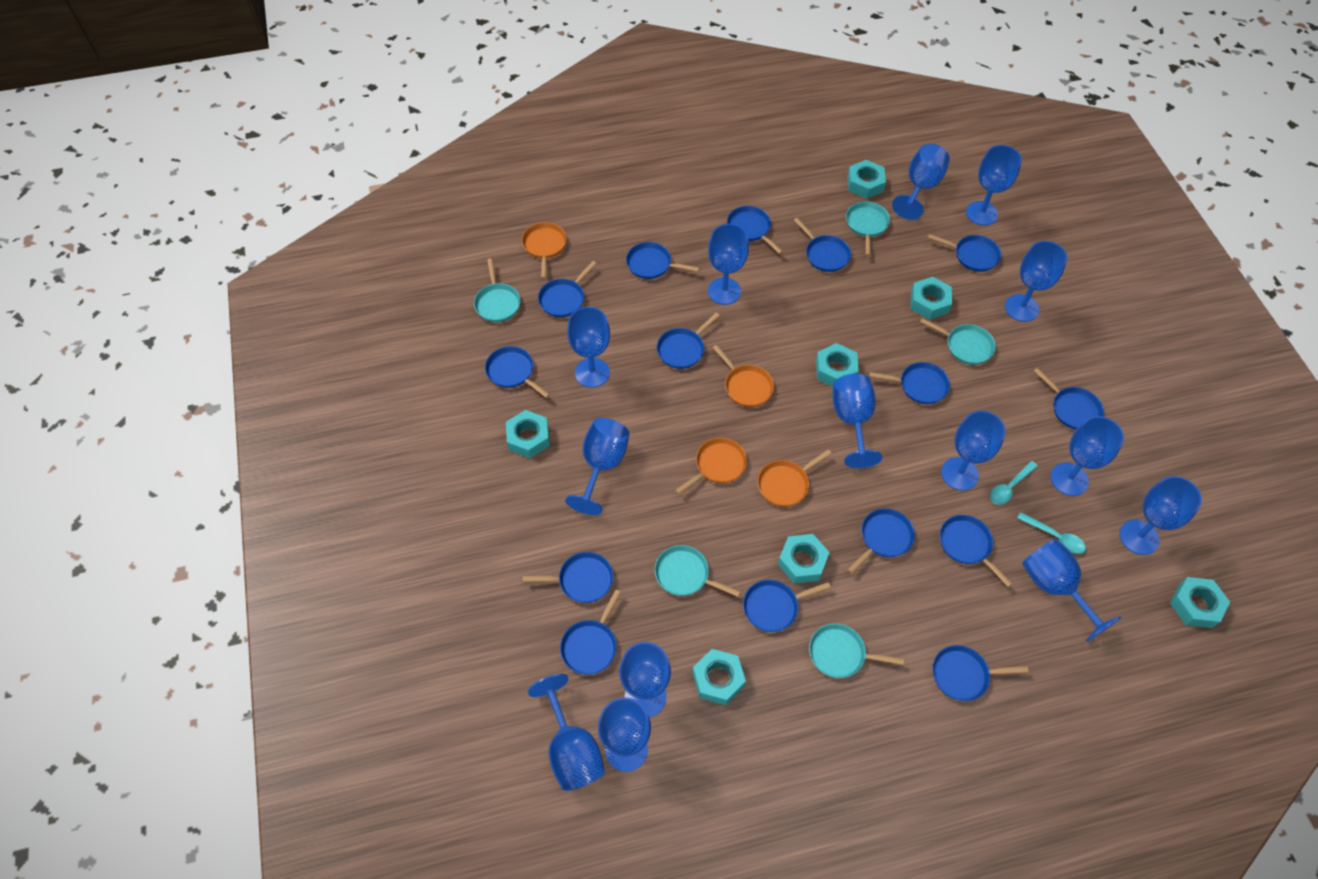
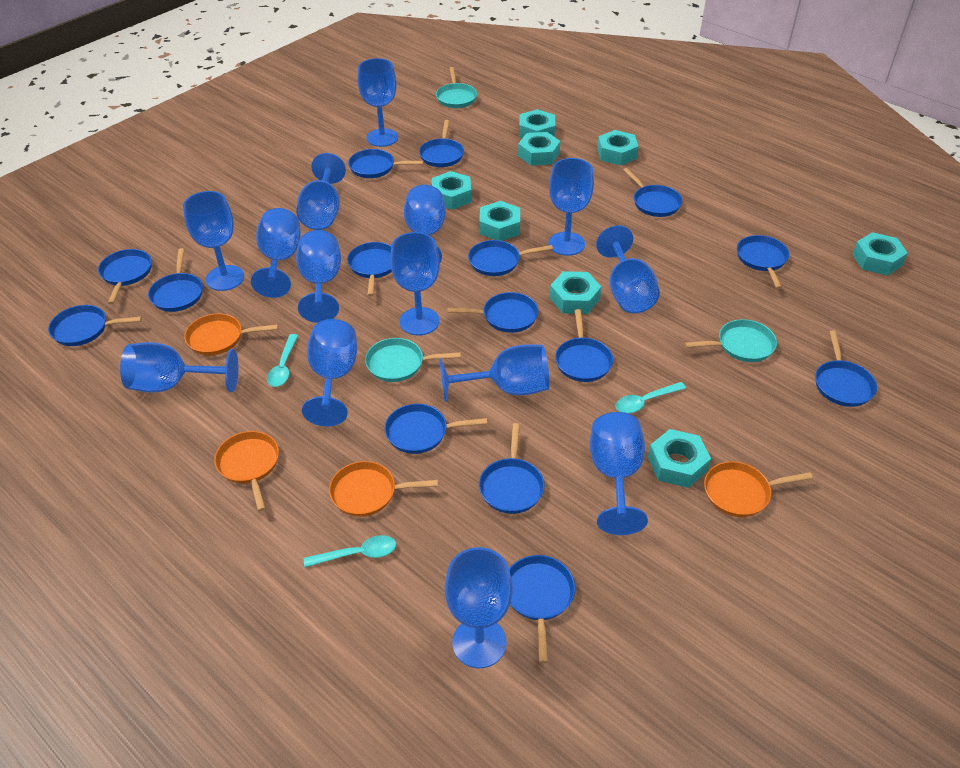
turquoise nut: [506,410,550,458] [693,649,746,705] [778,534,830,583] [816,343,859,387] [847,160,886,199] [911,277,952,320] [1170,577,1230,628] = 7 -> [432,171,471,210] [479,201,520,241] [518,132,560,166] [519,109,555,138] [550,271,601,314] [597,130,639,166] [648,429,711,488] [852,232,908,276] = 8
turquoise pan: [474,258,520,322] [655,545,741,597] [809,623,904,678] [846,202,890,256] [920,318,996,365] = 5 -> [365,338,461,382] [436,67,477,108] [685,319,777,362] = 3
turquoise spoon: [990,461,1038,505] [1017,512,1086,554] = 2 -> [267,334,298,387] [304,535,396,567] [616,382,686,413] = 3

